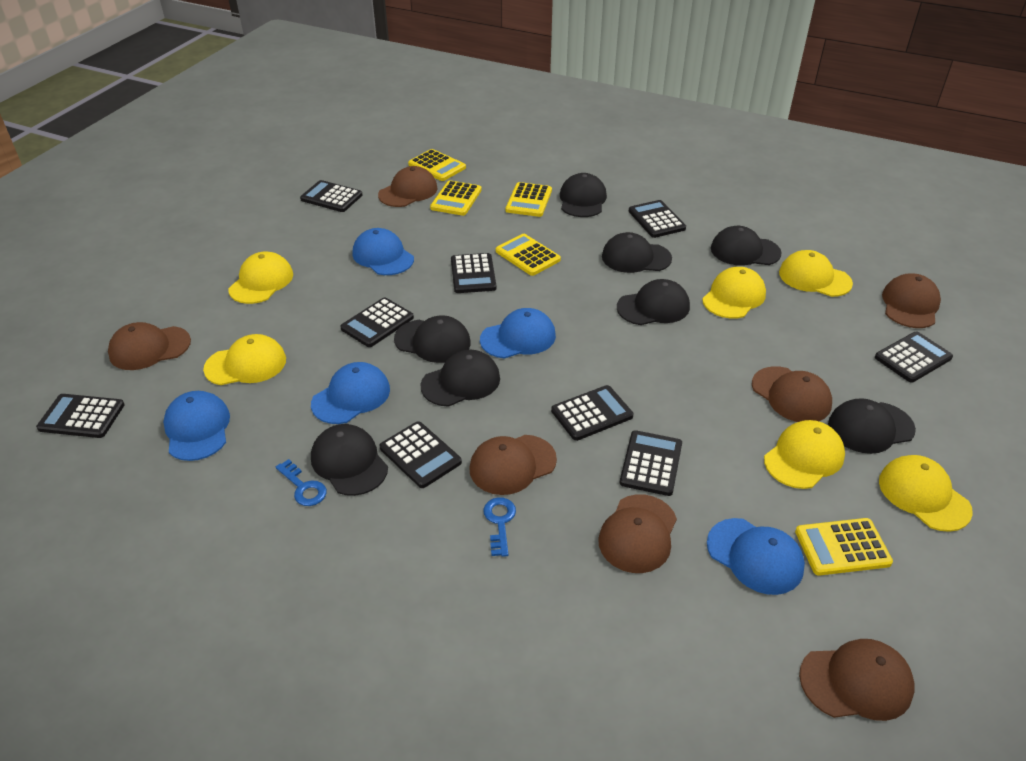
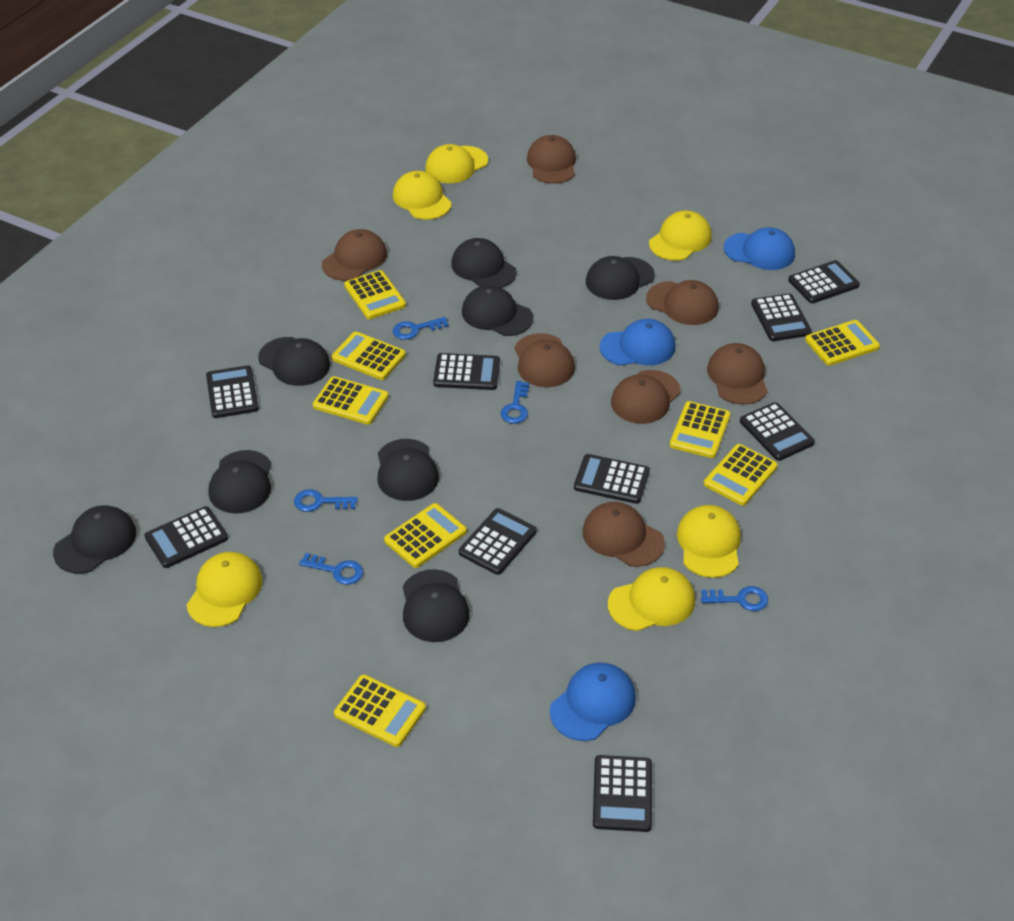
blue cap: [163,391,230,461] [311,362,390,424] [352,228,414,275] [480,308,556,359] [707,518,805,595] = 5 -> [550,662,636,741] [600,319,676,366] [724,227,795,270] = 3
blue key: [276,459,327,506] [483,497,516,557] = 2 -> [294,489,358,512] [299,553,363,585] [393,317,449,340] [501,381,529,424] [701,586,768,611] = 5
yellow calculator: [408,149,466,181] [430,180,482,216] [496,234,561,276] [506,182,552,217] [795,518,893,575] = 5 -> [313,376,389,425] [331,332,406,380] [334,675,426,747] [344,270,406,319] [384,503,467,568] [670,401,731,458] [704,444,778,506] [805,320,880,366] = 8

